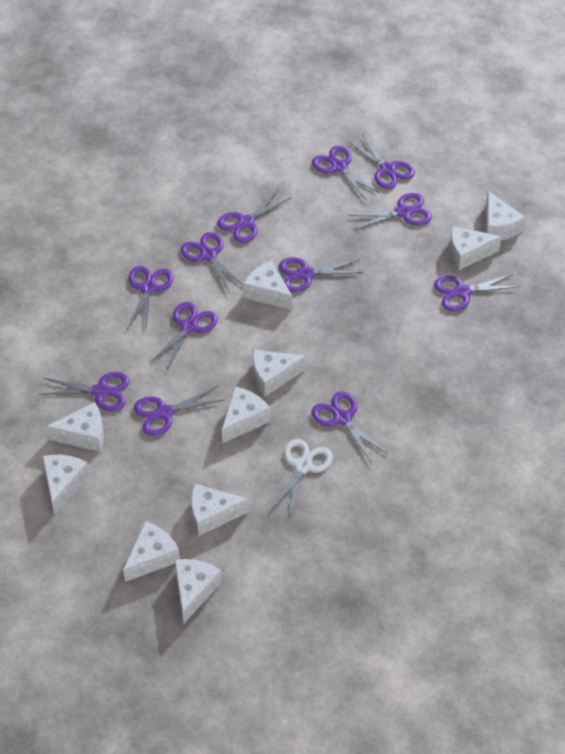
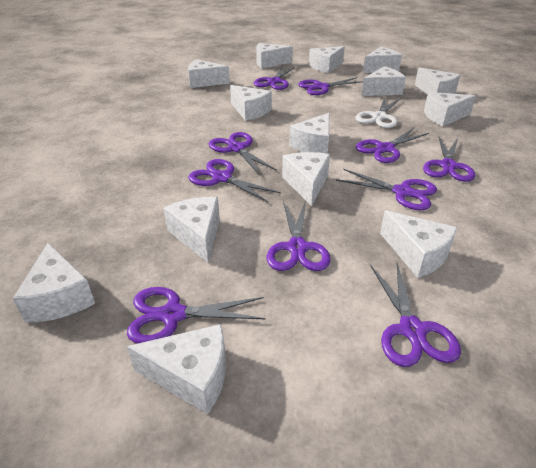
purple scissors: [39,372,130,411] [127,266,174,330] [134,386,225,436] [150,302,218,370] [181,232,243,293] [217,189,292,243] [279,257,364,292] [311,391,388,463] [312,146,380,201] [348,134,415,189] [349,193,432,229] [434,273,520,311] = 12 -> [127,287,265,344] [188,159,281,202] [209,132,277,175] [254,66,295,90] [267,201,331,271] [298,77,363,95] [336,169,437,210] [356,128,429,163] [370,263,461,367] [423,137,475,182] = 10
white cheese: [42,455,89,514] [46,402,104,452] [123,521,180,582] [174,559,222,623] [191,484,249,536] [222,386,271,443] [243,260,293,310] [252,350,306,397] [449,226,502,271] [486,191,525,240] = 10 -> [13,243,95,323] [127,324,226,415] [163,197,220,263] [188,59,230,88] [230,85,272,121] [256,43,293,69] [282,152,330,206] [289,113,329,154] [309,46,345,73] [361,66,406,96] [363,47,402,73] [380,210,457,278] [415,67,460,95] [424,92,476,127] = 14

